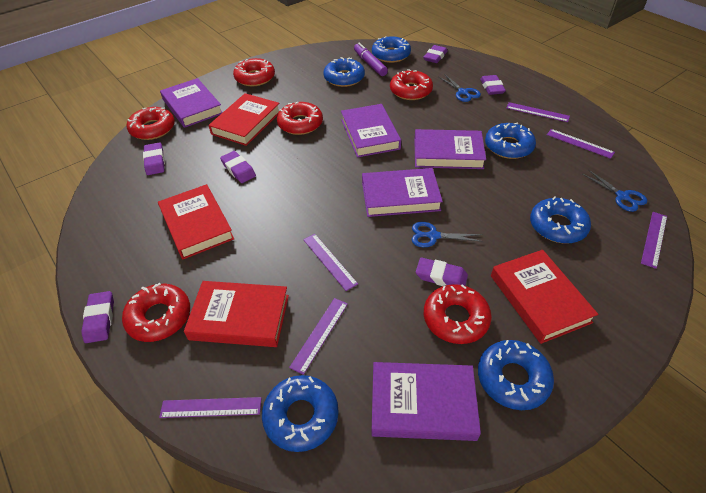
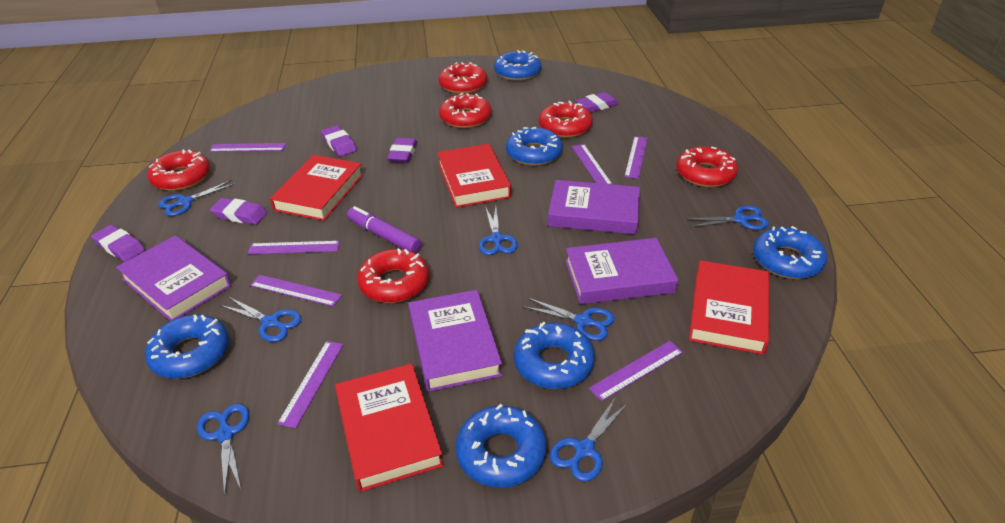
blue scissors: [412,222,483,247] [439,74,481,102] [583,170,647,212] = 3 -> [158,180,235,216] [197,404,249,496] [220,297,302,342] [479,206,518,255] [524,298,615,341] [550,397,629,482] [687,206,769,230] = 7
purple book: [160,78,223,128] [341,104,401,157] [362,168,443,217] [371,362,481,441] [414,129,486,169] = 5 -> [116,235,231,321] [409,290,502,392] [548,180,640,234] [565,238,678,304] = 4
purple eraser: [81,291,114,343] [143,142,165,175] [220,151,256,183] [416,257,468,286] [423,45,448,63] [480,75,506,95] = 6 -> [91,225,145,262] [210,198,267,225] [321,125,357,156] [387,138,417,163] [576,92,619,113] = 5
purple ruler: [159,397,262,418] [289,298,348,375] [303,234,358,291] [506,102,570,122] [547,129,615,159] [641,212,667,269] = 6 -> [209,143,286,152] [247,241,340,254] [250,275,342,307] [277,341,344,429] [572,144,613,185] [589,341,683,401] [624,136,648,179] = 7

